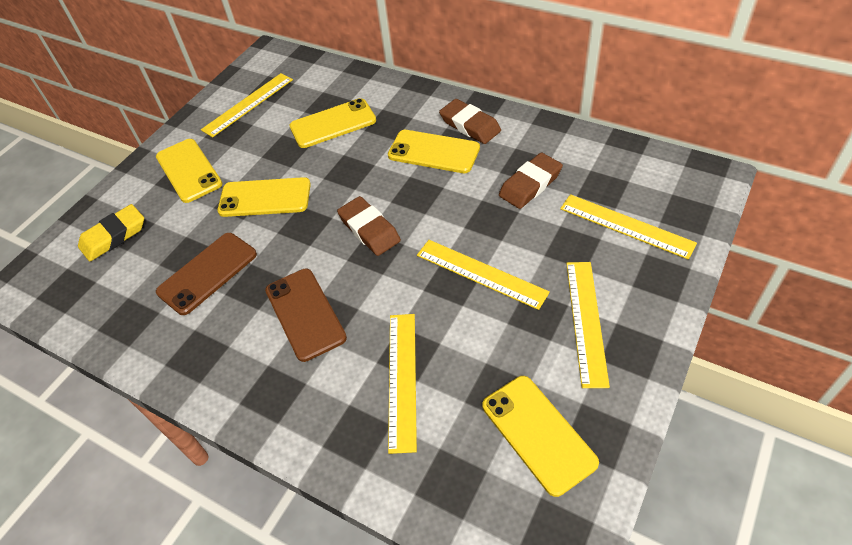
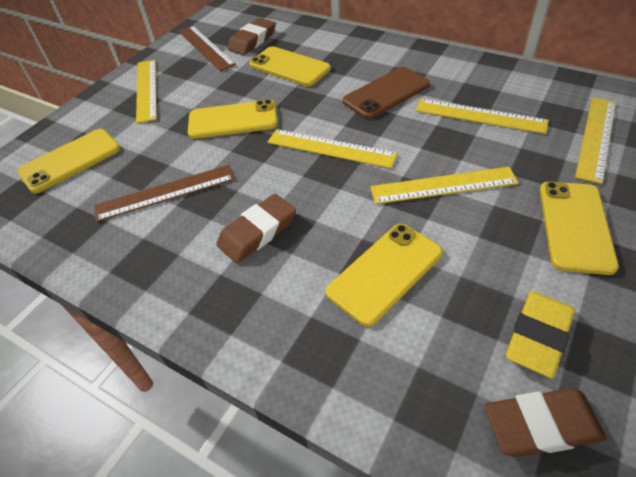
brown phone: [156,233,257,315] [265,269,347,362] = 2 -> [343,67,430,119] = 1
brown ruler: none = 0 -> [94,165,235,222] [178,26,236,71] = 2

